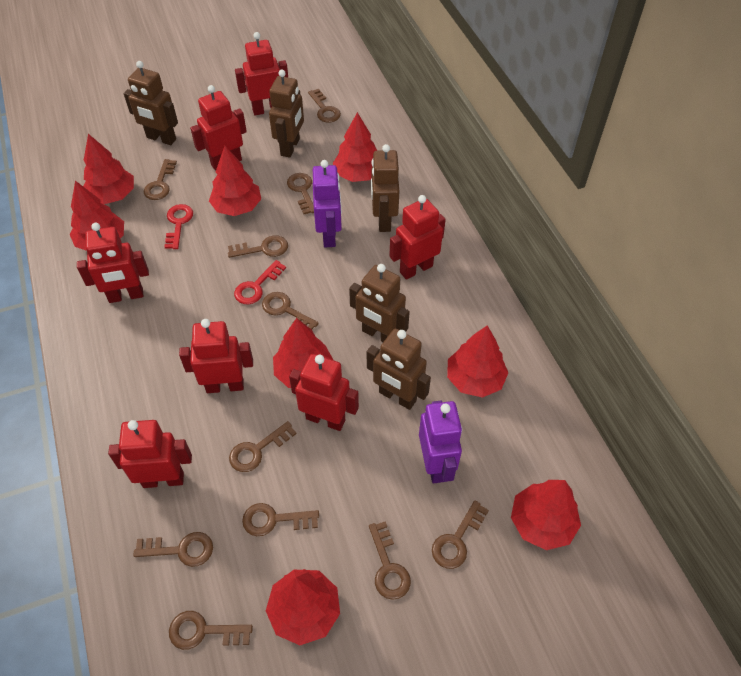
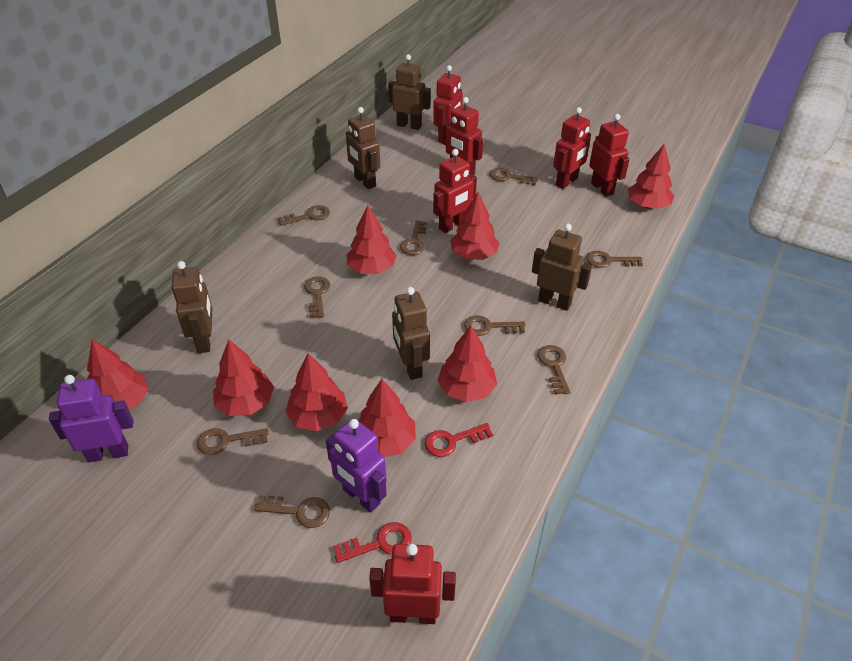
brown key: [133,532,213,567] [144,159,177,200] [169,611,253,650] [228,235,288,258] [229,421,297,472] [242,503,319,536] [262,292,319,330] [287,173,314,214] [308,89,341,123] [369,521,411,600] [432,501,489,569] = 11 -> [197,428,268,455] [254,495,330,528] [278,205,330,226] [304,276,330,318] [400,220,427,255] [464,315,525,336] [490,168,538,185] [538,345,570,395] [587,251,643,268] = 9
red robot: [77,223,149,303] [108,420,192,488] [179,319,253,393] [190,85,247,171] [235,32,288,115] [289,354,359,431] [389,195,446,280] = 7 -> [369,544,456,624] [433,65,463,143] [433,149,477,233] [442,97,483,175] [553,107,591,189] [589,114,630,197] = 6

